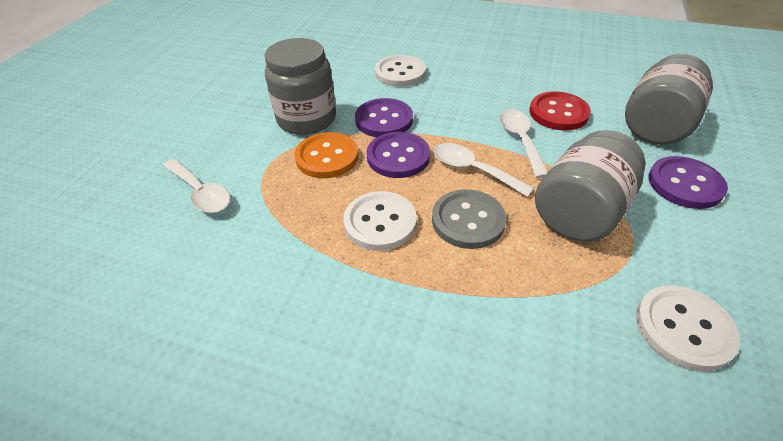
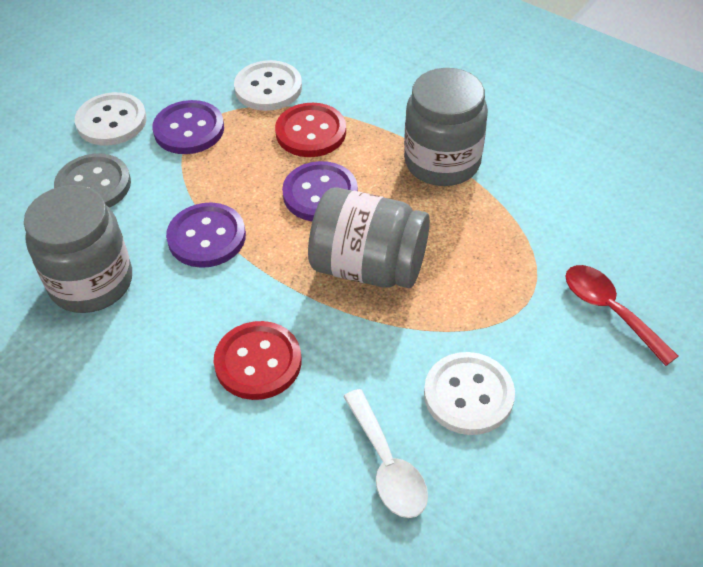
orange button: [295,132,358,178] = 1 -> none = 0
red button: [530,92,591,130] = 1 -> [214,321,301,400] [275,103,346,157] = 2
red spoon: none = 0 -> [565,265,678,366] = 1
white spoon: [163,159,231,213] [434,143,534,197] [499,109,548,178] = 3 -> [343,389,428,518] = 1

